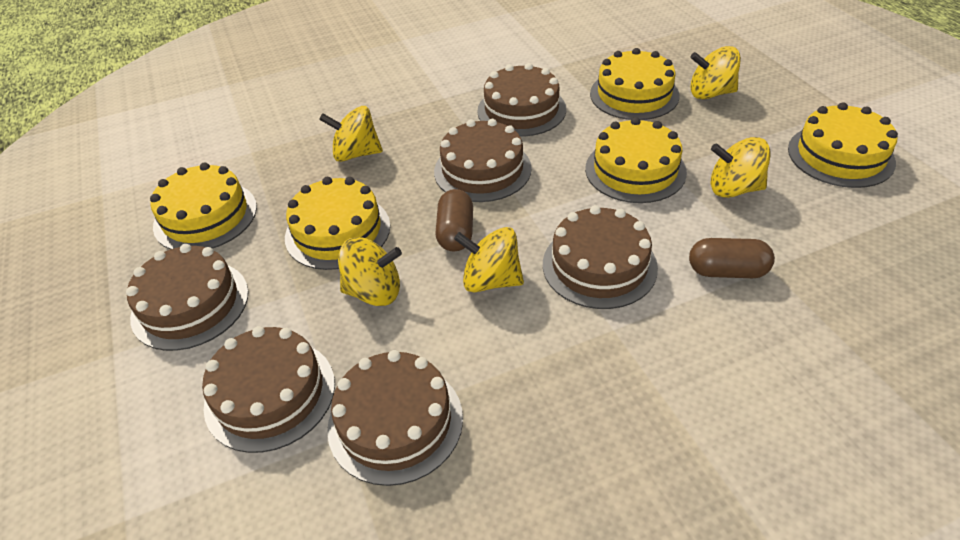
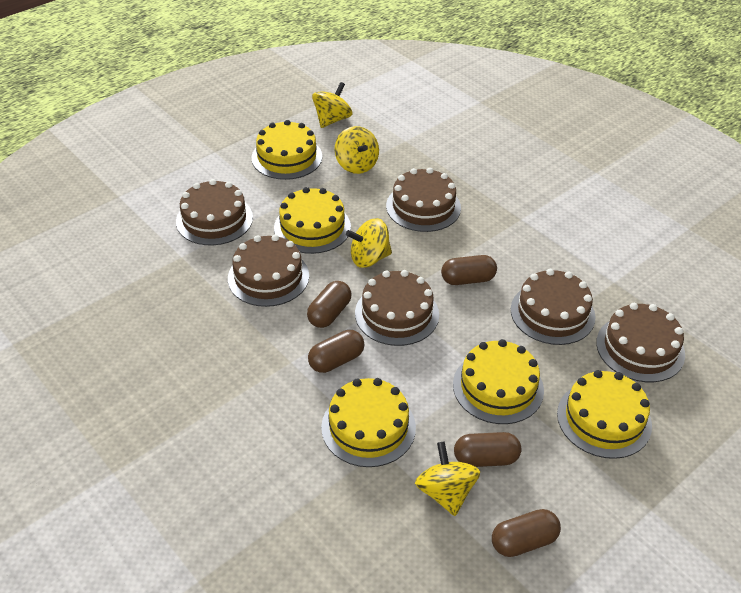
brown capsule: [435,189,473,251] [689,238,775,278] = 2 -> [307,281,352,328] [308,330,365,373] [441,255,497,285] [454,432,521,467] [492,509,561,557] = 5
yellow spinning top: [319,106,383,162] [338,237,402,306] [454,227,524,293] [690,46,741,99] [711,137,771,198] = 5 -> [312,82,353,128] [335,126,379,174] [346,218,392,268] [415,441,480,516] = 4

